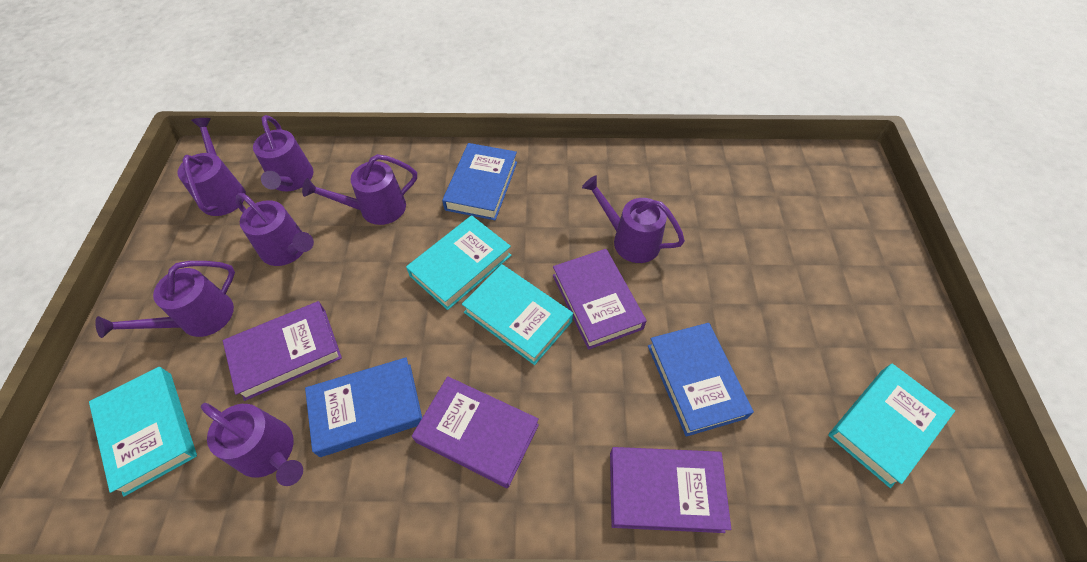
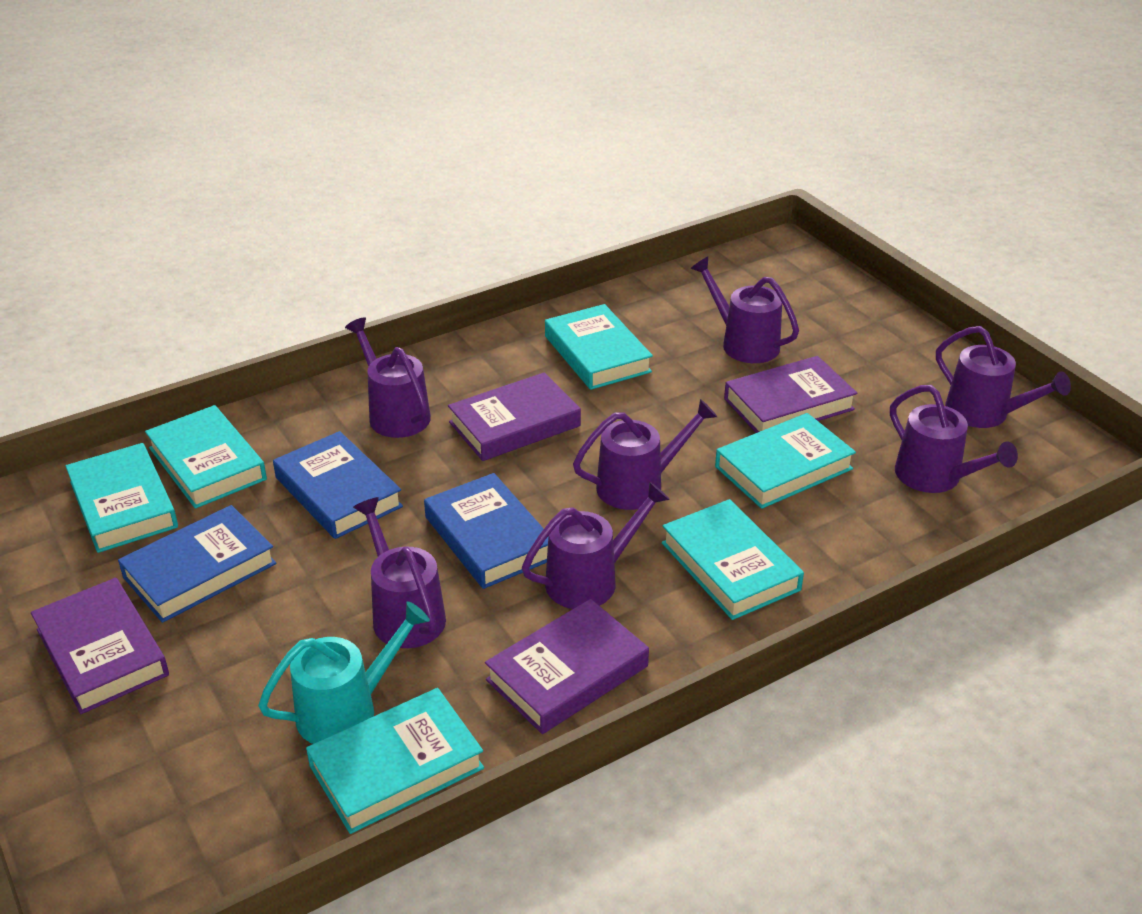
turquoise book: [89,367,197,497] [406,215,512,310] [462,264,573,365] [828,364,955,488] = 4 -> [66,443,178,553] [145,405,267,509] [306,688,484,834] [545,304,653,390] [662,499,804,620] [715,413,856,509] = 6
turquoise watering can: none = 0 -> [258,601,430,744] = 1

